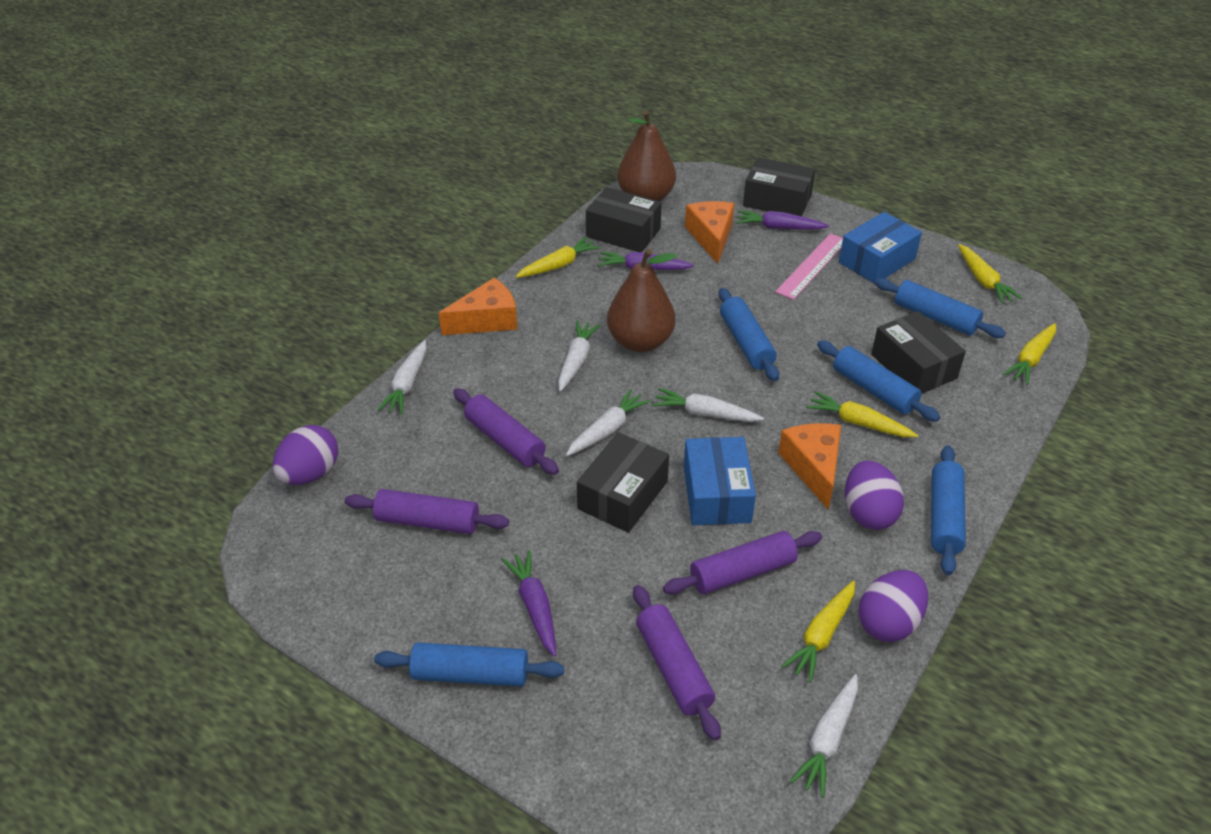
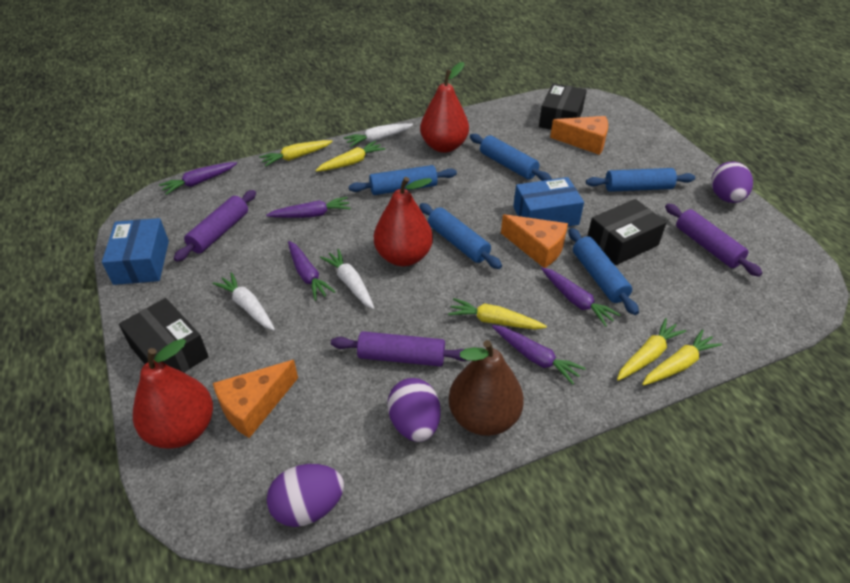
black box: [577,432,669,533] [586,187,662,252] [743,157,815,216] [871,311,966,394] = 4 -> [119,298,209,373] [539,83,587,130] [588,199,667,265] = 3
brown pear: [607,249,677,352] [617,110,676,201] = 2 -> [449,340,524,436] = 1
pink ruler: [775,233,843,300] = 1 -> none = 0
purple carrot: [501,550,556,657] [597,252,694,270] [736,210,829,230] = 3 -> [159,162,237,195] [266,197,351,218] [288,241,336,301] [492,325,586,385] [541,267,621,327] = 5
purple rolling pin: [344,489,509,534] [453,388,559,475] [633,585,721,741] [663,531,822,595] = 4 -> [174,190,256,262] [331,331,468,367] [665,203,762,277] = 3
red pear: none = 0 -> [133,339,213,449] [374,177,433,266] [420,62,469,153] = 3
white carrot: [377,340,427,415] [558,320,600,392] [566,389,651,456] [653,388,764,422] [790,674,858,798] = 5 -> [213,272,275,331] [320,249,374,309] [344,123,413,147] = 3

